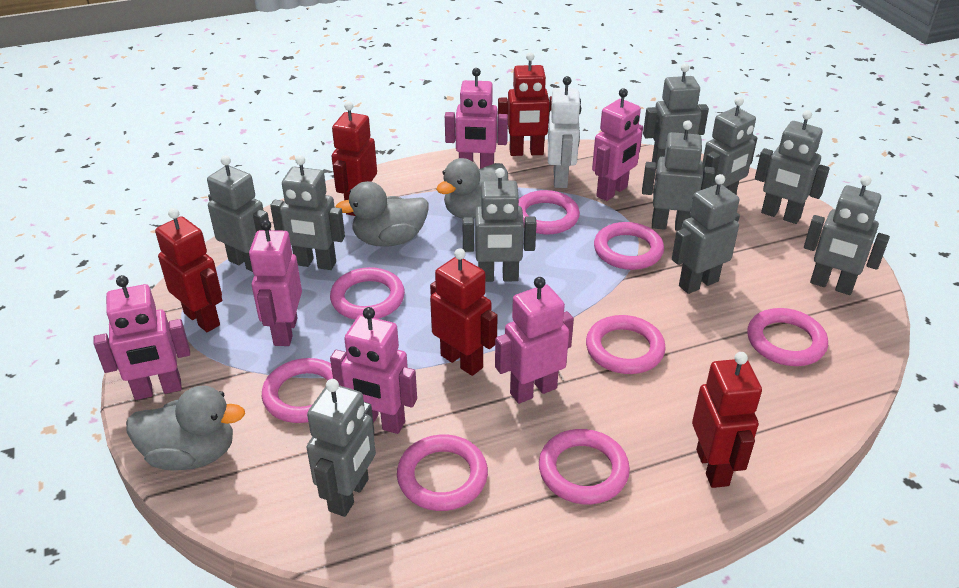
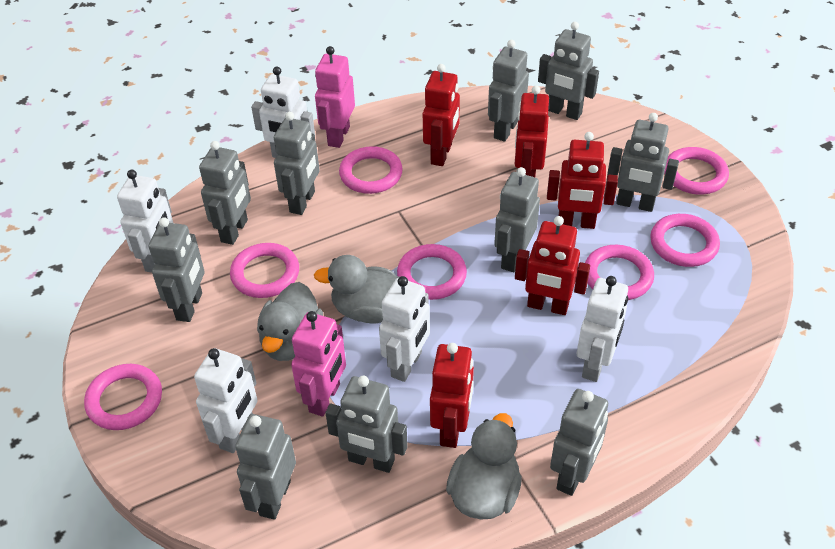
pink ring: [262,358,333,423] [330,267,405,320] [397,435,488,511] [518,190,580,235] [539,429,630,504] [586,315,666,374] [594,222,664,270] [747,308,828,366] = 8 -> [84,364,162,430] [230,243,299,298] [339,146,403,194] [397,244,467,300] [585,245,654,300] [650,214,720,267] [664,147,729,195] = 7
pink robot: [94,275,190,400] [249,220,302,346] [330,307,417,434] [445,68,508,169] [495,277,574,404] [592,88,643,201] = 6 -> [291,311,346,417] [315,46,355,148] = 2
white robot: [548,76,581,188] = 1 -> [117,170,173,273] [194,348,258,453] [251,67,315,158] [379,276,430,382] [577,276,628,382] = 5

